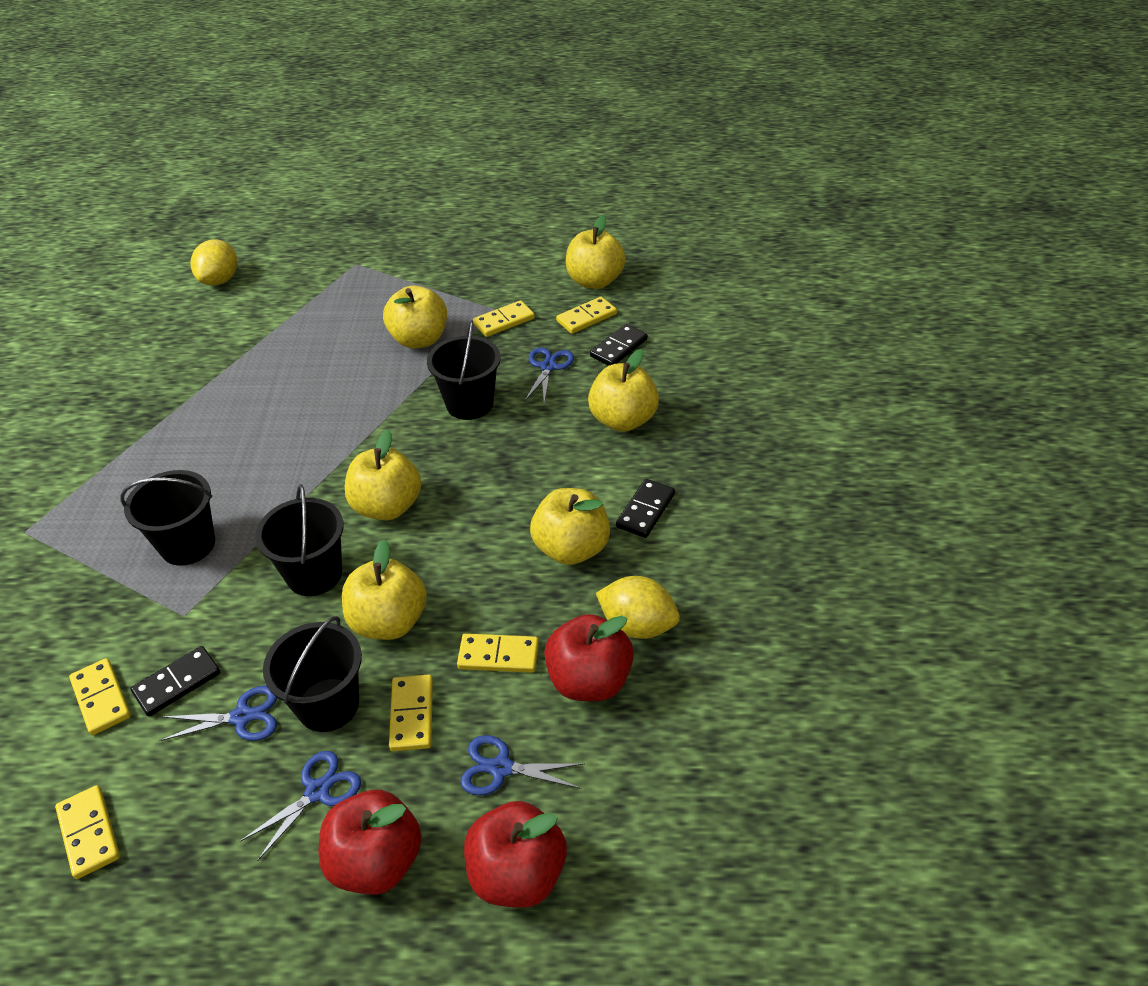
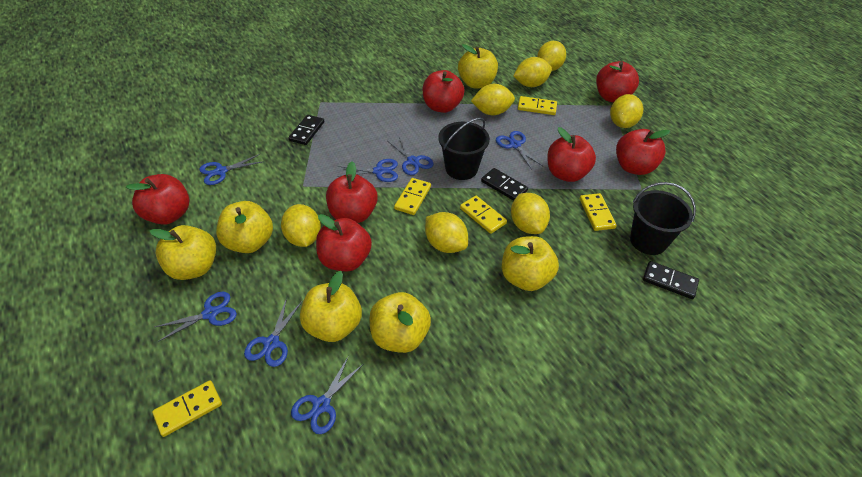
black bucket: [121,470,215,566] [255,484,344,596] [263,616,362,732] [427,320,501,420] = 4 -> [438,118,490,180] [630,182,696,255] = 2
blue scissors: [159,686,277,741] [239,751,361,861] [460,735,585,796] [524,347,574,403] = 4 -> [155,292,237,342] [199,154,264,185] [244,298,302,367] [291,356,362,434] [337,159,398,182] [388,137,434,175] [496,131,543,170] = 7
red apple: [319,790,422,895] [464,801,567,908] [544,614,634,701] = 3 -> [126,174,190,225] [316,214,372,271] [326,161,378,223] [423,70,465,113] [547,127,596,182] [596,61,639,103] [616,129,670,175] = 7
yellow domino: [55,785,120,879] [69,658,131,735] [389,675,433,751] [457,633,539,673] [473,300,535,337] [556,297,617,334] = 6 -> [152,380,222,437] [394,178,431,215] [460,196,507,234] [518,96,557,115] [580,193,617,231] = 5
yellow lemon: [191,239,237,285] [596,576,680,639] = 2 -> [281,204,321,247] [425,212,468,253] [471,84,515,115] [511,193,550,234] [513,57,552,87] [537,41,566,71] [610,94,643,128] = 7

